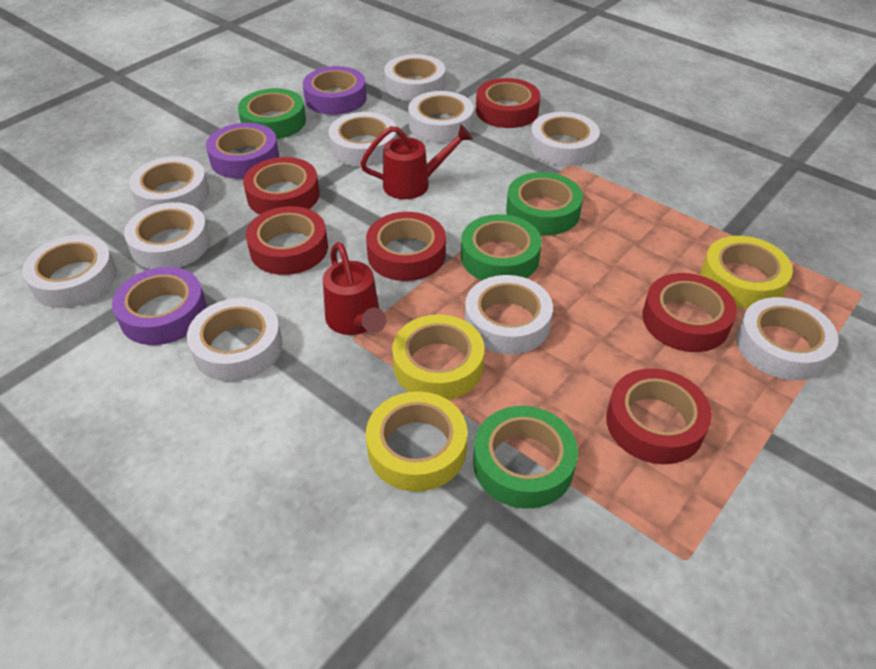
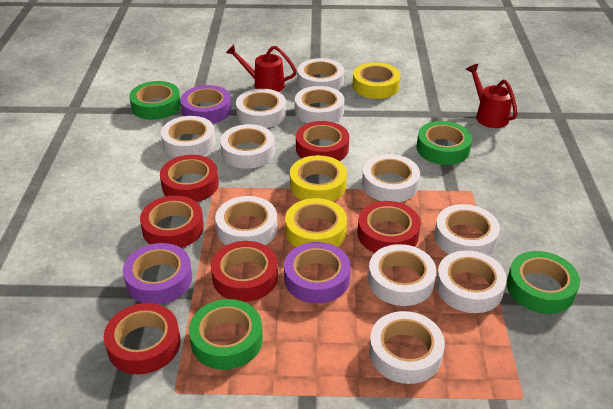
white tape: [22,235,117,308] [124,202,210,269] [129,156,209,211] [187,298,283,381] [329,112,397,166] [384,54,445,101] [408,91,474,143] [465,275,553,355] [530,112,600,166] [736,297,838,380] = 10 -> [161,116,216,158] [215,196,277,245] [220,124,275,169] [236,89,286,128] [295,86,344,123] [297,58,344,90] [362,154,420,202] [368,244,436,306] [369,311,445,384] [434,204,500,255] [436,250,507,313] = 11

